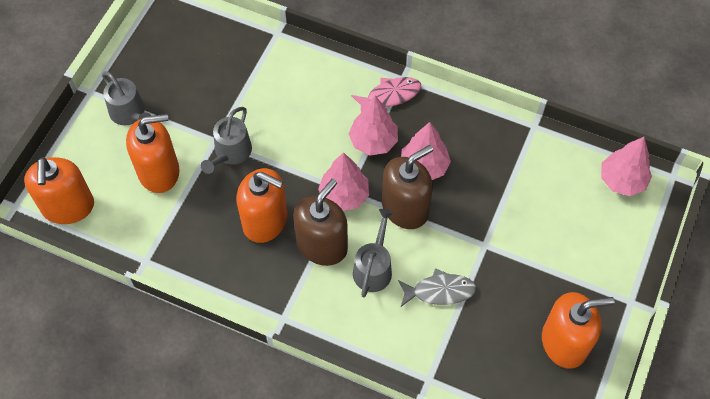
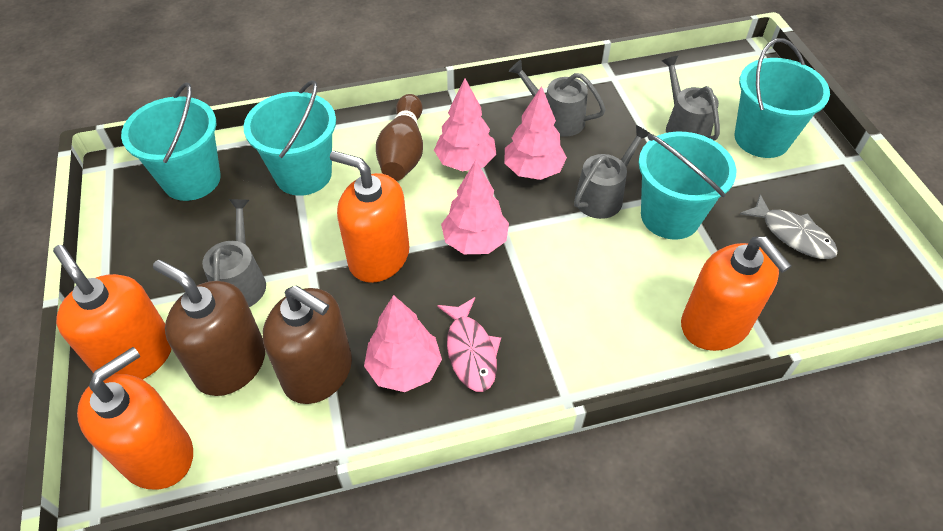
brown bowling pin: none = 0 -> [376,94,423,181] = 1
grey watering can: [102,71,151,126] [201,107,252,174] [353,209,394,297] = 3 -> [202,199,266,307] [509,60,606,137] [574,125,650,219] [662,55,720,140] = 4
turquoise bucket: none = 0 -> [121,82,221,201] [243,80,336,196] [639,132,736,239] [735,38,830,158] = 4

